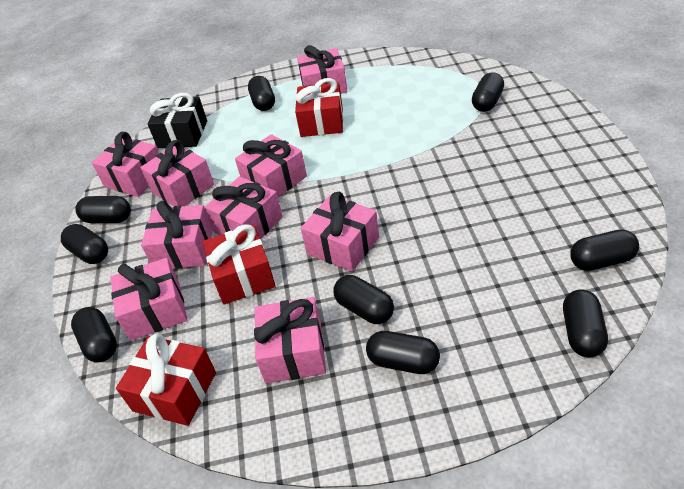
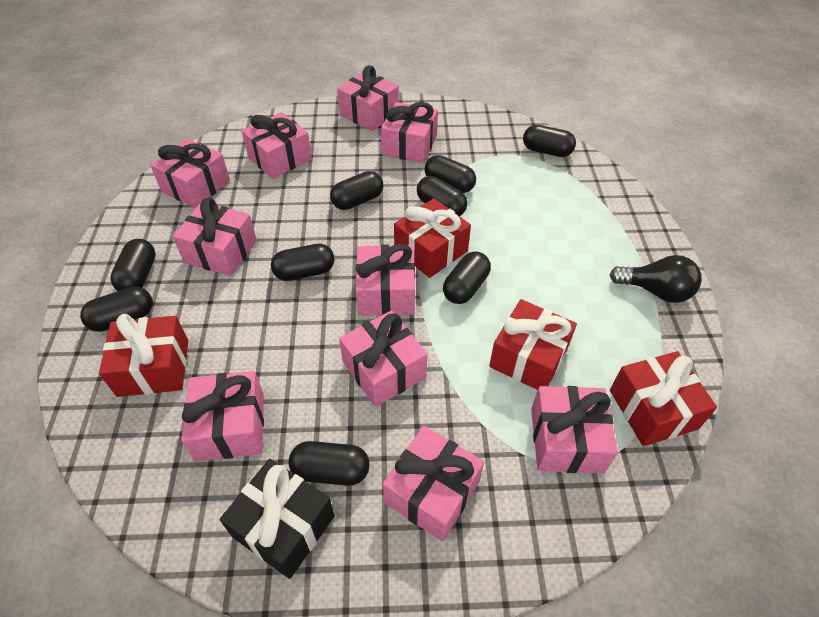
black light bulb: none = 0 -> [609,255,702,303] = 1
pink gift: [92,132,159,197] [110,258,188,341] [140,140,214,206] [141,201,213,269] [205,177,283,239] [235,134,307,197] [254,297,326,383] [297,45,347,94] [301,192,379,272] = 9 -> [151,138,230,208] [173,197,257,276] [181,371,264,461] [242,112,312,179] [337,65,399,131] [339,310,428,407] [356,244,415,316] [381,102,438,163] [382,426,484,541] [531,386,618,473] = 10
red gift: [116,333,216,426] [203,224,276,305] [295,78,343,137] = 3 -> [99,314,188,397] [394,198,471,278] [489,299,577,390] [610,351,717,446] = 4

